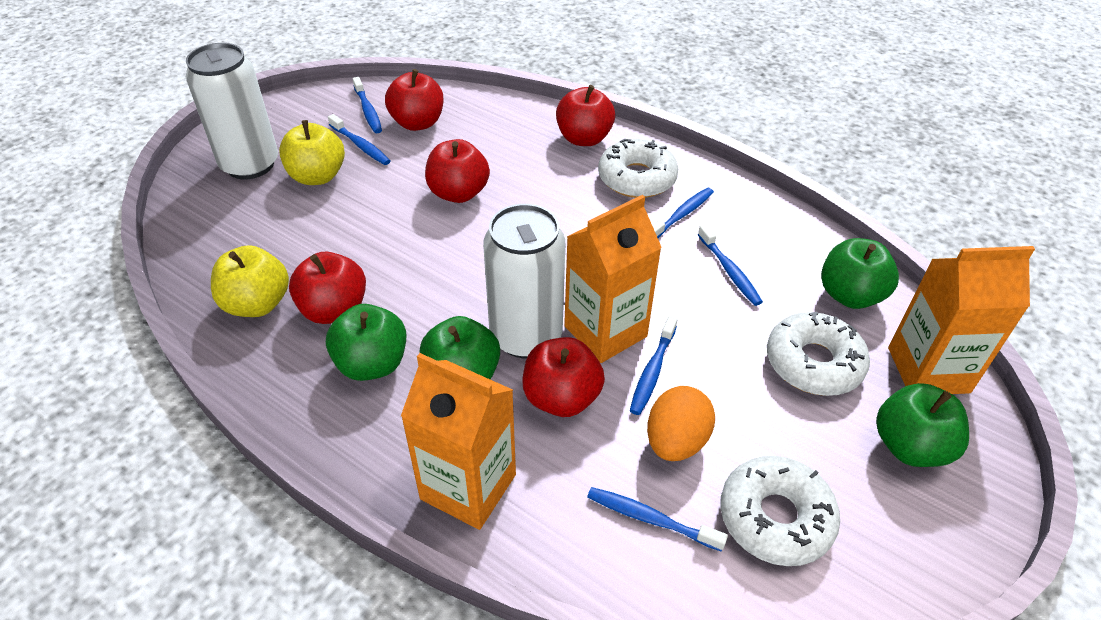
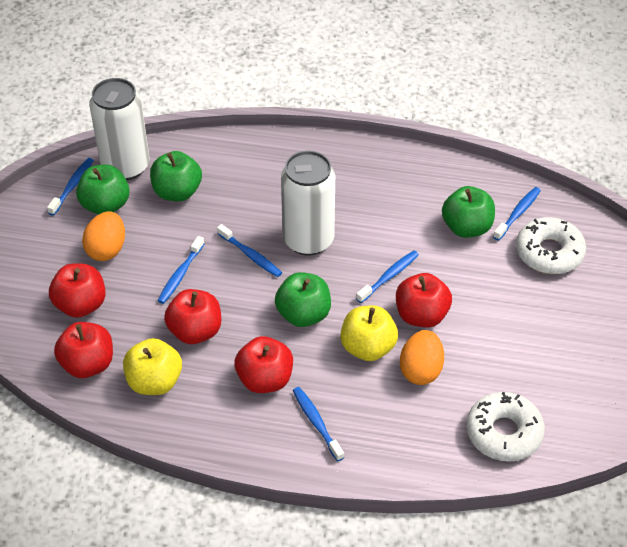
orange carton: [401,353,516,530] [564,195,662,363] [888,246,1035,394] = 3 -> none = 0
orange egg: [647,386,715,461] = 1 -> [82,211,125,261] [400,330,444,385] = 2
white donut: [598,139,678,198] [720,456,840,566] [767,312,870,396] = 3 -> [467,392,545,462] [516,217,586,274] = 2

